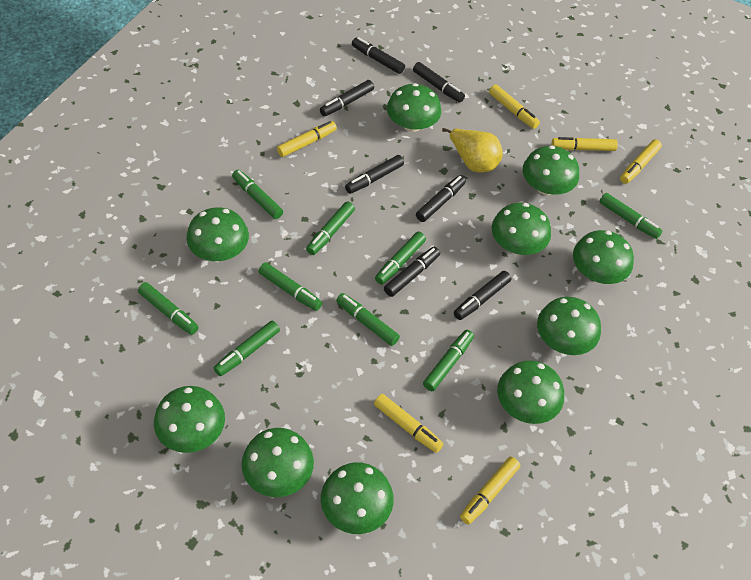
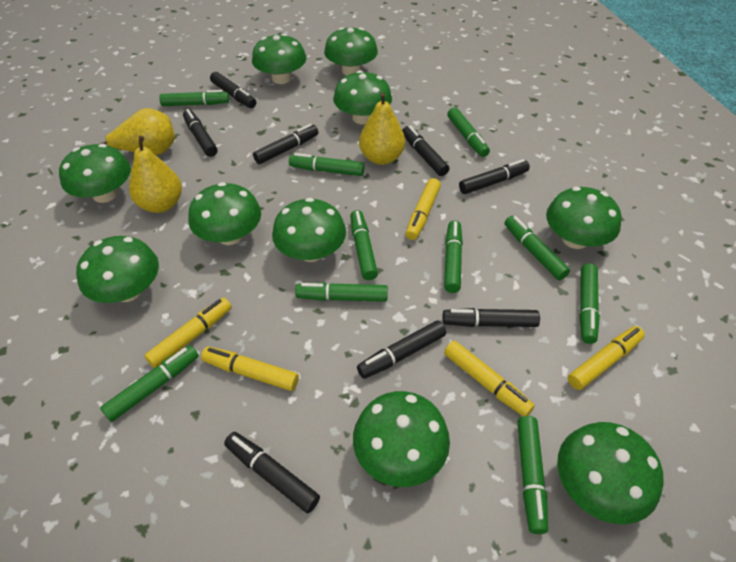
black marker: [320,80,374,116] [345,155,404,194] [352,37,405,74] [384,247,440,297] [413,62,465,103] [416,175,466,222] [454,271,511,320] = 7 -> [183,109,218,157] [210,72,256,108] [224,432,320,513] [253,124,318,164] [357,321,446,379] [402,126,449,176] [443,308,540,327] [459,159,530,194] = 8
green marker: [138,282,199,335] [214,321,280,376] [232,170,283,219] [258,262,322,311] [306,202,355,255] [336,293,400,346] [375,232,426,285] [423,330,474,391] [600,193,662,239] = 9 -> [100,345,199,422] [159,90,229,106] [289,153,364,176] [295,282,388,302] [350,210,378,280] [444,220,463,293] [447,107,490,157] [504,216,570,280] [518,416,548,534] [579,263,600,344] = 10
yellow marker: [277,121,337,157] [374,394,443,453] [460,457,520,525] [489,84,540,129] [551,137,618,151] [620,139,662,184] = 6 -> [144,297,232,368] [201,347,299,391] [405,178,441,240] [444,341,535,416] [568,326,645,390] = 5
yellow pear: [442,128,503,172] = 1 -> [100,108,175,155] [129,135,182,213] [359,92,405,165] = 3

